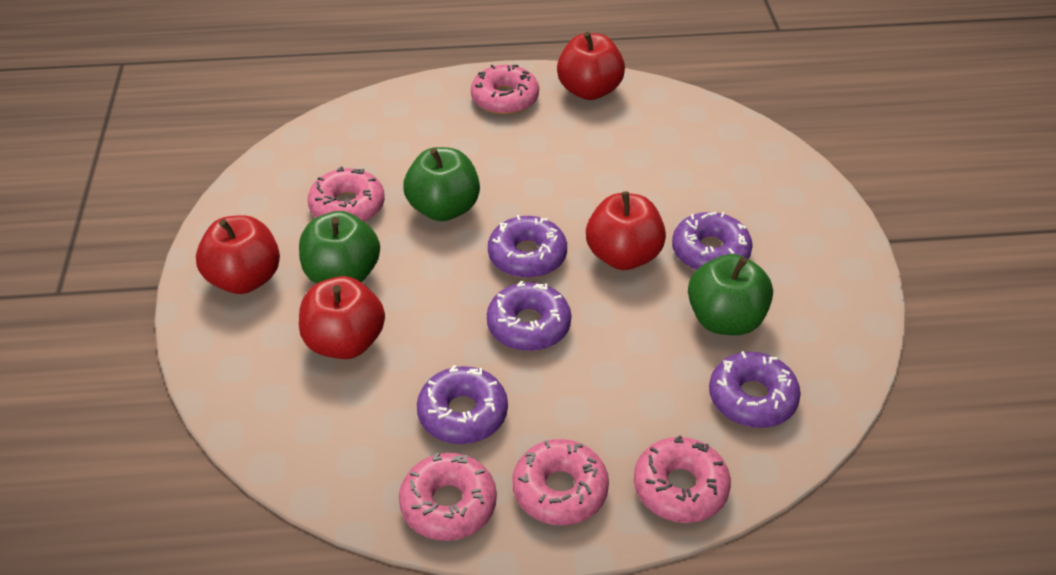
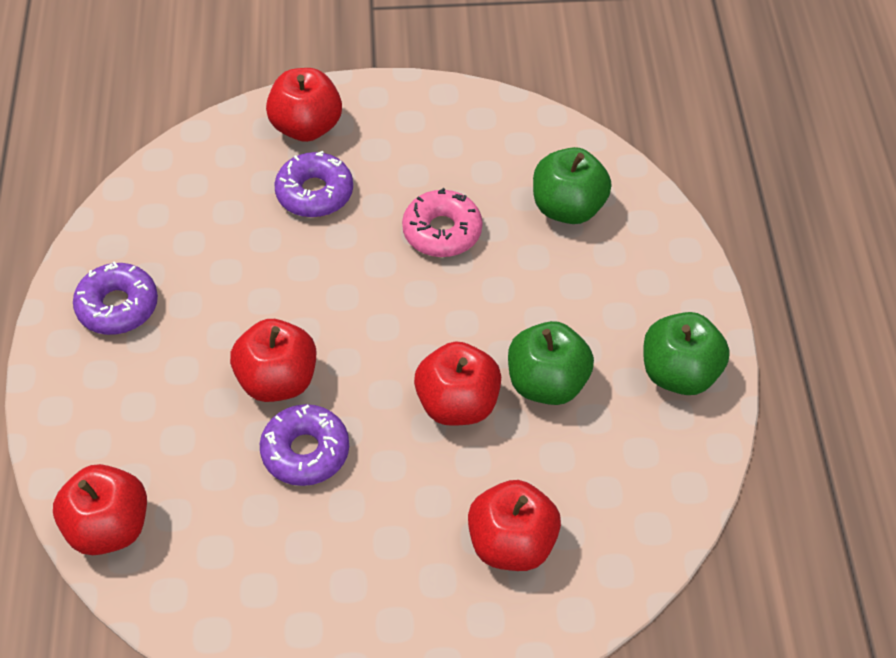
pink donut: [308,167,385,222] [399,452,497,541] [471,65,539,115] [512,439,609,525] [634,435,731,523] = 5 -> [402,188,482,257] = 1
purple donut: [417,365,508,444] [487,280,571,351] [488,215,567,278] [672,212,753,270] [709,351,801,428] = 5 -> [73,261,158,335] [260,404,349,486] [274,151,353,217] = 3
red apple: [196,215,280,294] [299,276,385,359] [557,32,625,100] [586,191,666,270] = 4 -> [53,464,147,555] [230,319,316,402] [266,68,342,142] [414,341,501,426] [468,480,561,571] = 5

